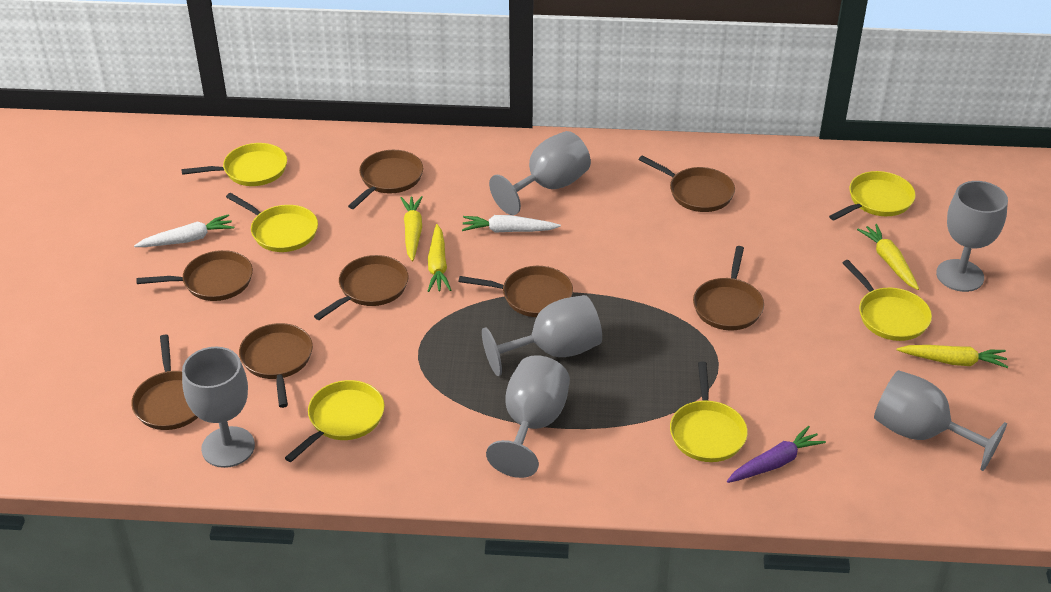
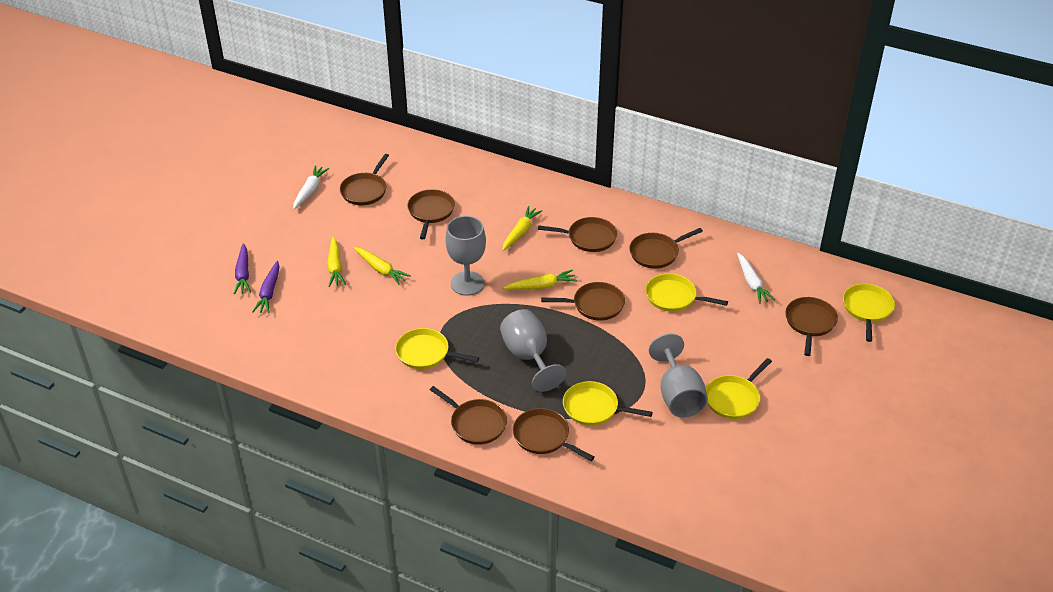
grey goblet: [182,347,255,468] [482,295,602,376] [486,355,570,478] [489,131,591,215] [874,370,1007,471] [936,181,1008,292] = 6 -> [445,216,486,296] [500,309,566,392] [649,334,708,417] = 3
purple carrot: [727,426,826,483] = 1 -> [234,243,251,295] [252,261,279,313] = 2
yellow pan: [181,143,287,186] [226,193,318,252] [285,380,385,462] [670,362,748,462] [829,171,916,220] [843,260,932,341] = 6 -> [395,328,479,369] [563,381,653,426] [645,273,728,312] [706,358,772,419] [843,283,895,342] = 5

